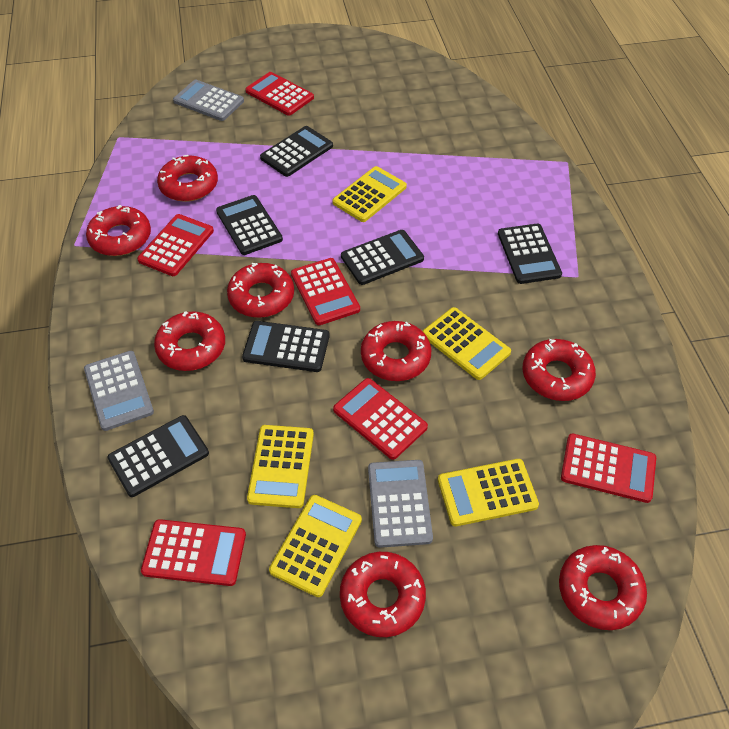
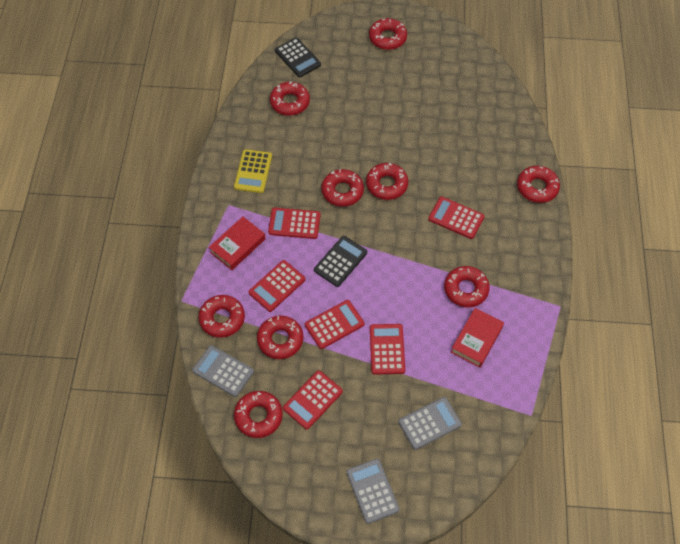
black calculator: [107,415,209,497] [216,195,283,255] [242,321,330,372] [260,126,333,177] [341,230,424,285] [498,224,562,284] = 6 -> [275,37,321,78] [314,236,367,287] = 2
red book: none = 0 -> [209,217,266,270] [451,308,504,368] = 2
red donut: [86,205,151,256] [154,311,225,371] [157,155,218,202] [227,263,294,318] [340,552,426,637] [361,321,431,381] [522,339,596,401] [559,545,647,630] = 8 -> [199,295,245,338] [234,391,283,438] [257,316,303,359] [270,81,310,116] [322,169,364,207] [366,163,408,200] [369,18,407,50] [444,266,489,308] [517,166,560,203] = 9
yellow calculator: [247,425,314,508] [269,495,362,597] [332,166,407,222] [423,307,511,380] [438,459,539,526] = 5 -> [234,149,272,193] = 1

